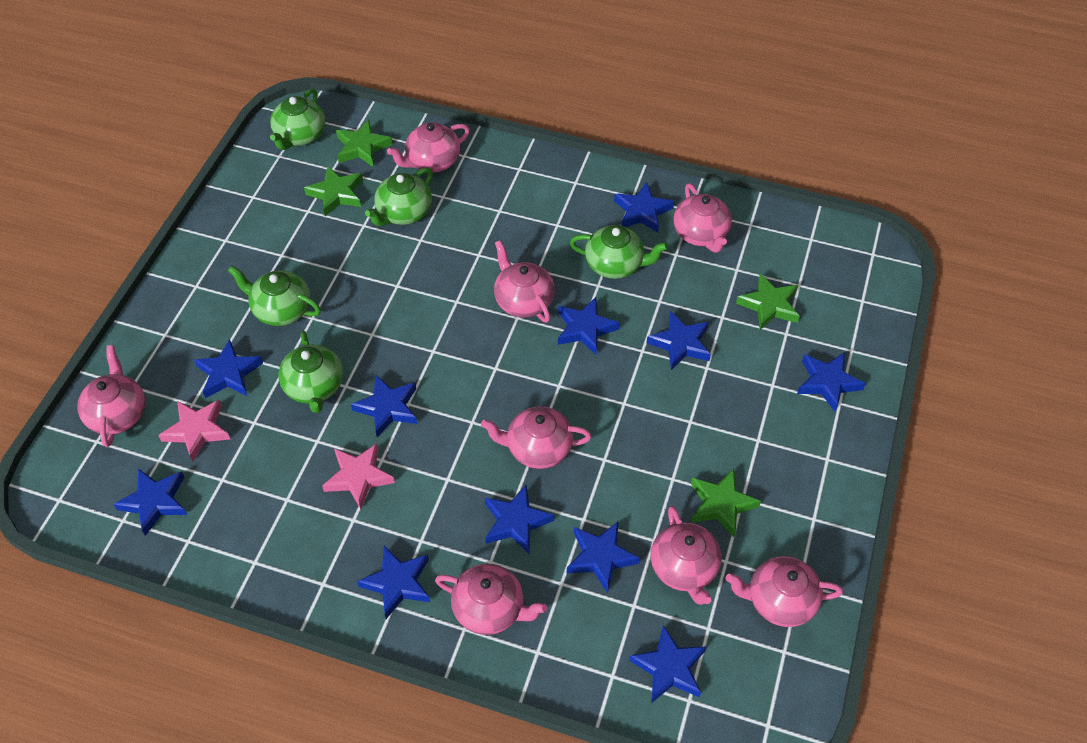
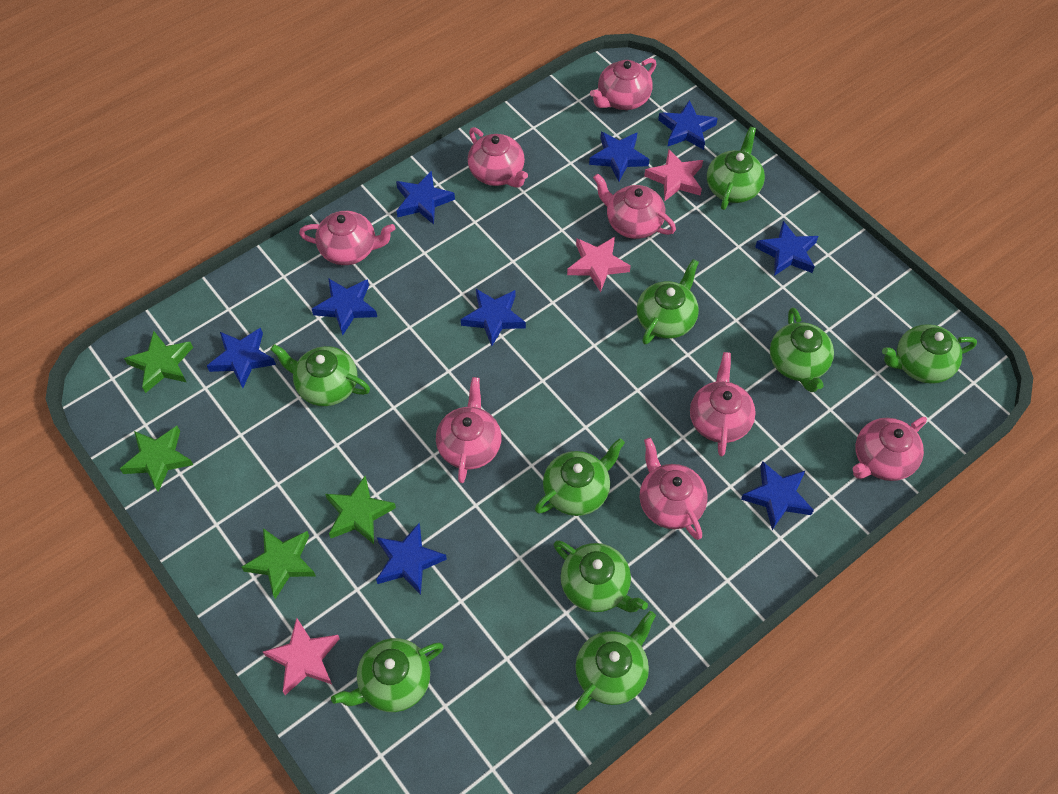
blue star: [113,468,187,536] [194,339,263,398] [351,375,417,437] [357,546,430,619] [485,484,554,554] [558,297,620,355] [567,522,640,593] [614,182,674,233] [629,625,706,703] [647,311,711,370] [797,352,866,412] = 11 -> [207,328,276,388] [312,278,377,335] [376,523,447,595] [396,171,455,225] [461,289,526,346] [589,132,649,181] [658,100,718,150] [741,461,814,530] [755,221,818,276] = 9
green teapot: [228,266,321,326] [270,88,325,150] [279,331,343,413] [365,167,433,226] [570,225,668,279] = 5 -> [270,344,370,406] [331,638,443,712] [535,438,625,516] [554,540,648,613] [575,611,656,711] [637,259,699,344] [707,127,765,210] [770,308,834,392] [882,324,977,384] = 9
pink star: [158,399,230,462] [322,444,395,509] = 2 -> [263,618,340,695] [567,237,631,292] [644,149,703,201] = 3

